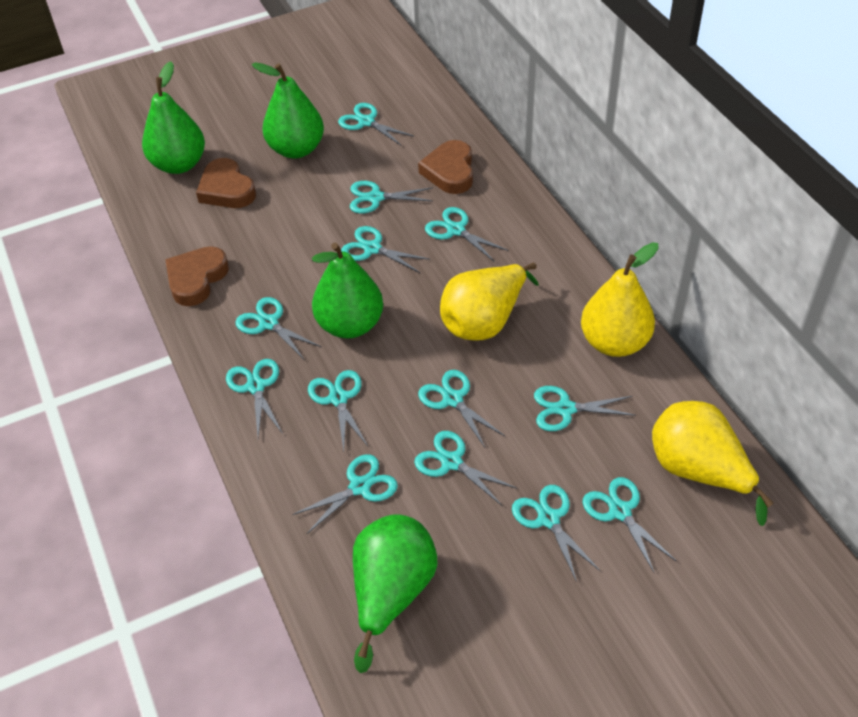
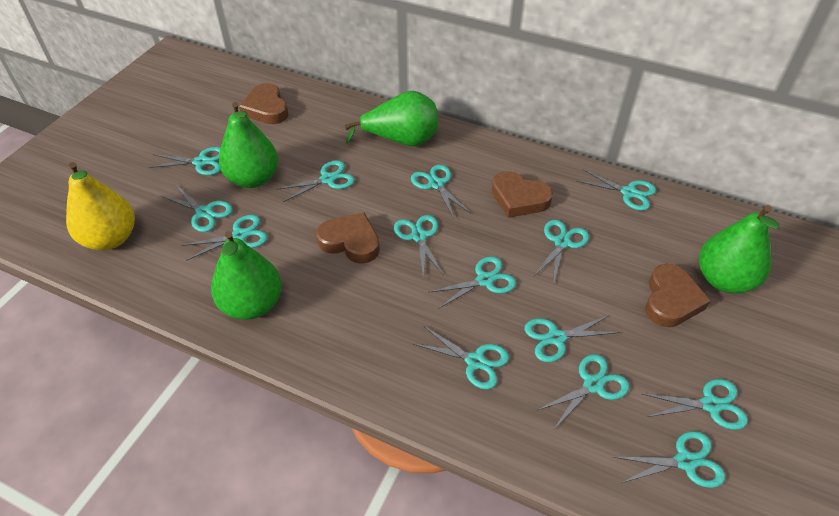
brown heart: [165,246,229,306] [196,158,256,208] [418,140,473,194] = 3 -> [239,83,289,124] [316,212,380,264] [492,171,553,218] [645,264,711,327] = 4
turquoise scissors: [226,359,283,437] [235,297,321,359] [292,454,398,534] [308,370,368,451] [338,103,413,146] [341,226,430,273] [350,181,433,214] [414,431,517,506] [418,370,505,447] [425,207,509,262] [512,485,600,582] [534,386,636,431] [583,477,677,572] = 13 -> [149,147,221,175] [160,184,233,232] [181,215,268,261] [276,160,355,202] [394,215,444,278] [411,164,471,218] [414,326,509,389] [428,256,516,309] [524,315,620,362] [534,220,589,282] [536,354,629,429] [576,169,656,211] [613,431,725,488] [642,379,748,430] = 14
yellow pear: [440,263,539,341] [581,242,659,357] [652,401,774,526] = 3 -> [66,162,135,250] = 1

